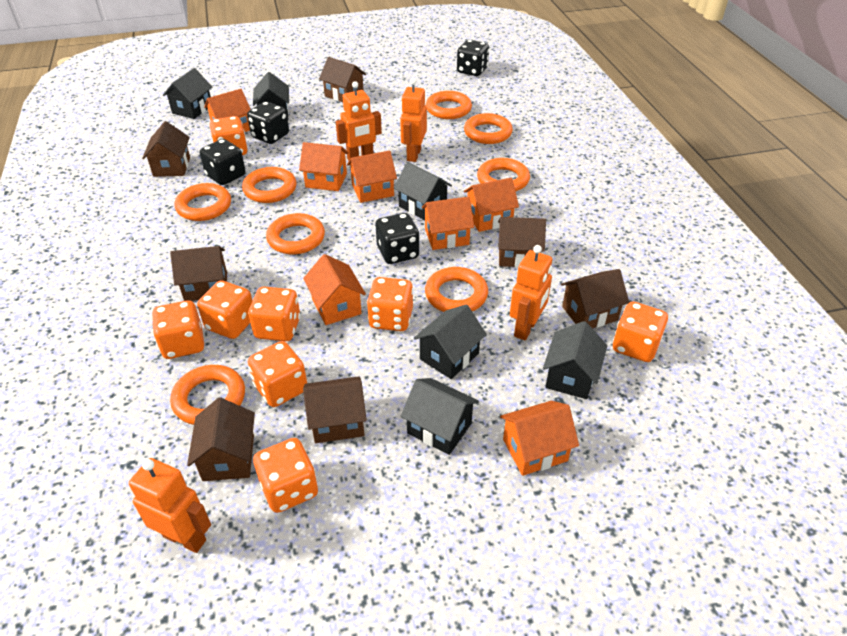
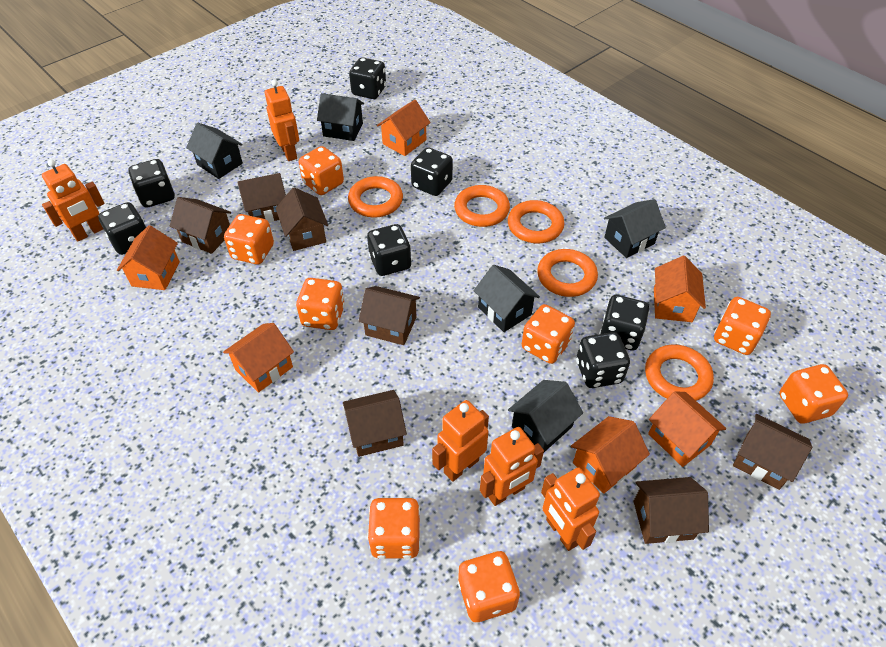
black dice: [200,139,245,185] [247,101,289,144] [376,213,419,264] [457,40,489,76] = 4 -> [98,202,146,255] [128,159,175,208] [349,57,386,99] [367,224,411,276] [411,147,453,196] [576,332,630,388] [600,295,649,351] = 7
black house: [163,68,212,119] [253,72,289,119] [394,162,452,220] [401,378,479,455] [414,304,487,379] [543,321,607,399] = 6 -> [186,123,243,179] [317,93,364,141] [474,265,540,332] [508,380,583,452] [604,199,666,258] = 5
orange house: [204,89,251,132] [299,142,348,191] [303,254,366,325] [347,150,397,203] [422,197,474,250] [464,178,519,232] [500,401,579,476] = 7 -> [117,225,180,290] [223,323,294,393] [377,100,431,156] [571,416,650,494] [648,391,727,467] [654,256,706,322] = 6
orange ring: [170,365,245,425] [174,183,231,221] [242,167,296,203] [266,213,325,254] [425,267,488,312] [426,91,472,119] [464,113,513,144] [477,158,530,191] = 8 -> [348,176,403,218] [454,185,510,227] [508,200,564,243] [537,249,598,297] [645,344,714,401] = 5
orange robot: [129,458,211,553] [336,81,382,160] [400,78,427,162] [510,245,552,340] = 4 -> [42,159,104,241] [265,80,299,161] [432,400,489,482] [480,427,544,506] [541,467,600,551] = 5

